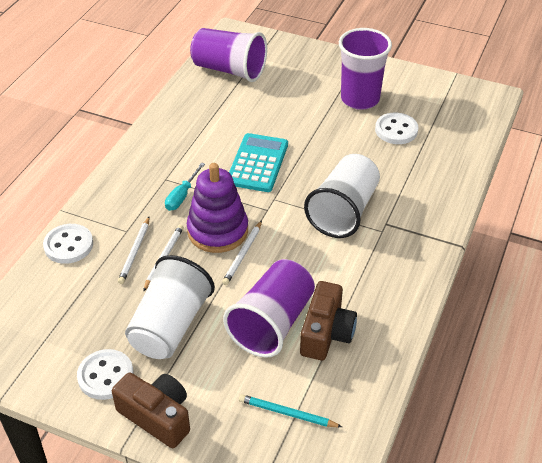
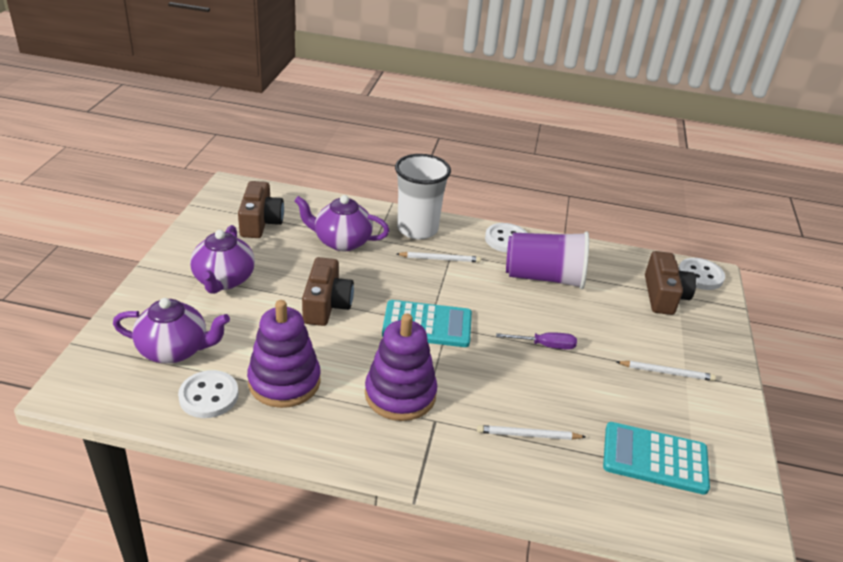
brown camera: [112,372,190,448] [300,281,357,360] = 2 -> [238,181,284,238] [302,257,354,326] [645,251,696,315] = 3
purple cup: [190,28,267,82] [223,259,315,358] [339,28,392,110] = 3 -> [506,231,589,289] = 1
purple screwdriver: none = 0 -> [496,332,577,350] = 1
purple stacking toy: [187,163,248,253] = 1 -> [247,300,321,408] [365,313,437,421] = 2
purple teapot: none = 0 -> [113,298,230,364] [190,225,255,294] [294,195,390,251] = 3
turquoise calculator: [229,133,288,192] = 1 -> [382,300,472,347] [603,422,710,495] = 2
turquoise pencil: [239,394,342,427] = 1 -> none = 0
turquoise screwdriver: [165,163,205,211] = 1 -> none = 0
white cup: [125,255,215,359] [304,154,380,238] = 2 -> [395,154,451,239] = 1

